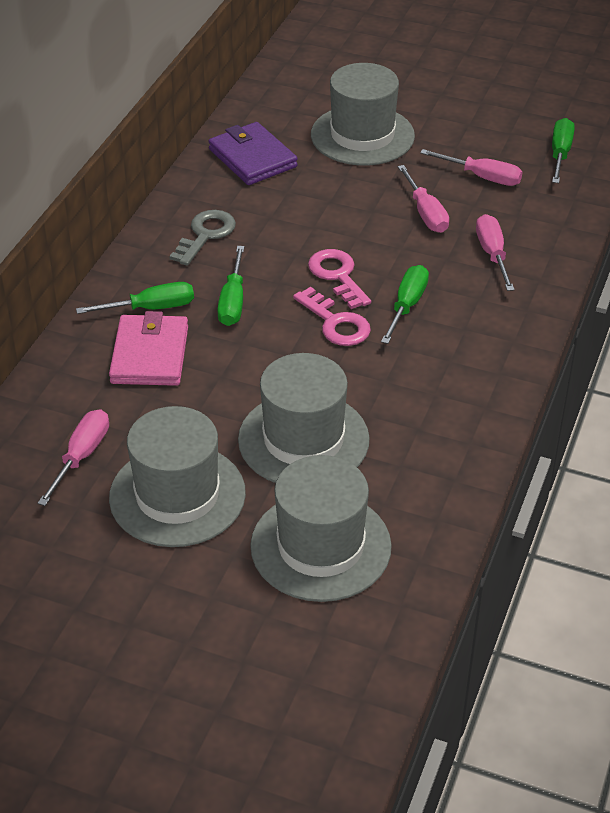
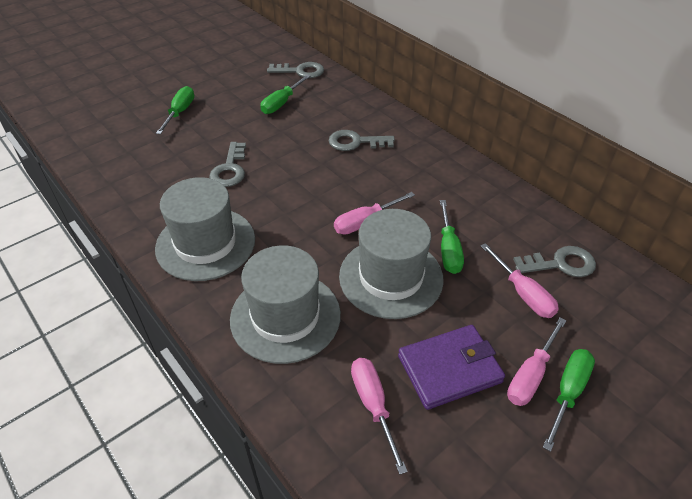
grey hat: [109,406,246,547] [238,353,369,483] [250,455,392,602] [311,63,415,166] = 4 -> [155,177,255,281] [230,245,341,364] [339,209,444,319] = 3
grey key: [169,210,236,266] = 1 -> [209,142,246,187] [267,62,324,78] [328,130,395,151] [513,246,596,277] = 4
pink key: [293,287,371,346] [308,249,371,309] = 2 -> none = 0
pink wallet: [109,311,188,386] = 1 -> none = 0

